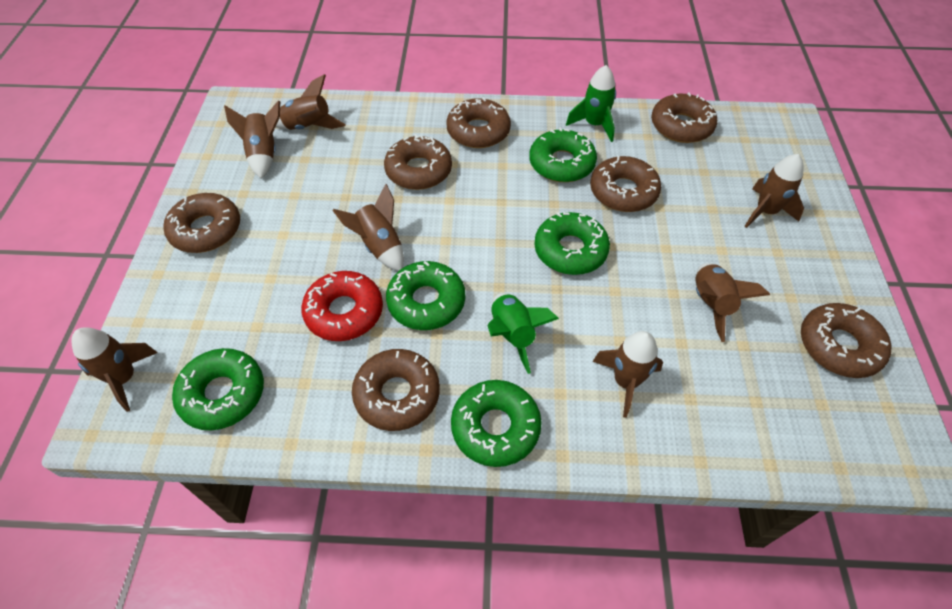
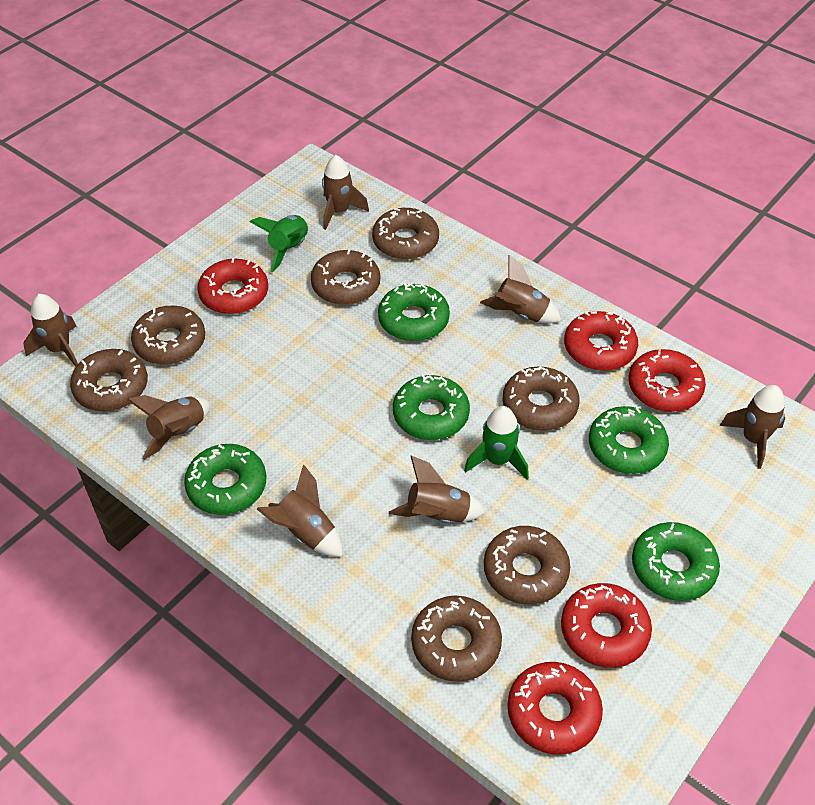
red donut: [301,271,383,341] = 1 -> [198,258,268,314] [507,662,603,755] [561,583,652,668] [564,311,638,371] [628,349,706,412] = 5

